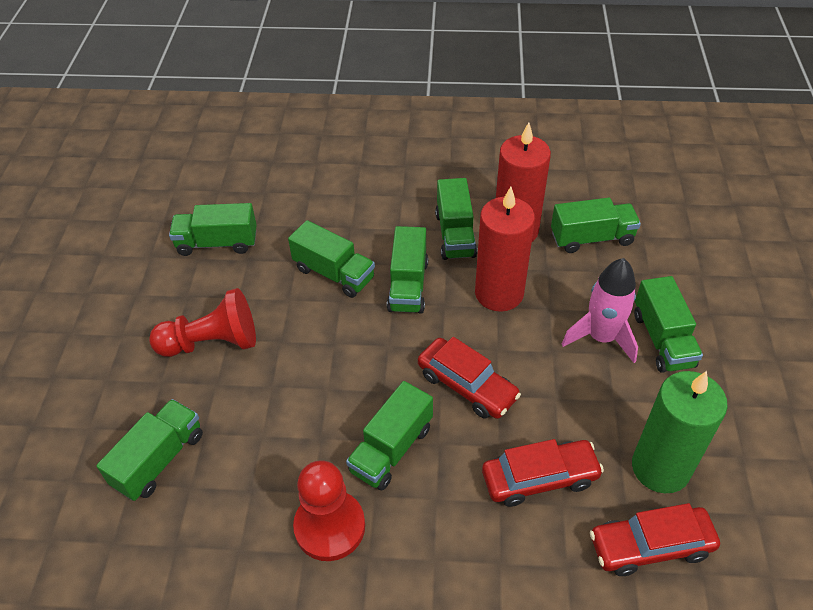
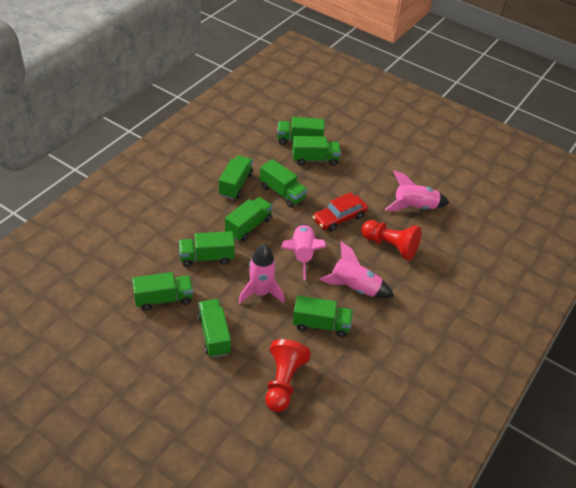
green candle: [632,371,728,493] = 1 -> none = 0
green truck: [96,399,203,501] [169,203,257,256] [288,220,375,298] [346,381,433,490] [387,226,428,314] [435,178,477,260] [551,198,641,253] [634,276,703,373] = 8 -> [132,272,193,311] [179,231,235,267] [197,299,231,358] [219,155,253,199] [225,197,273,241] [260,159,308,208] [277,117,324,145] [292,136,341,166] [292,295,353,338] = 9
pink rocket: [562,258,638,363] = 1 -> [238,244,284,305] [281,224,327,280] [319,241,394,299] [385,170,449,211] = 4
red candle: [475,187,535,312] [496,122,551,242] = 2 -> none = 0
red car: [418,337,521,419] [482,439,604,507] [590,503,720,576] = 3 -> [313,192,368,232] = 1

